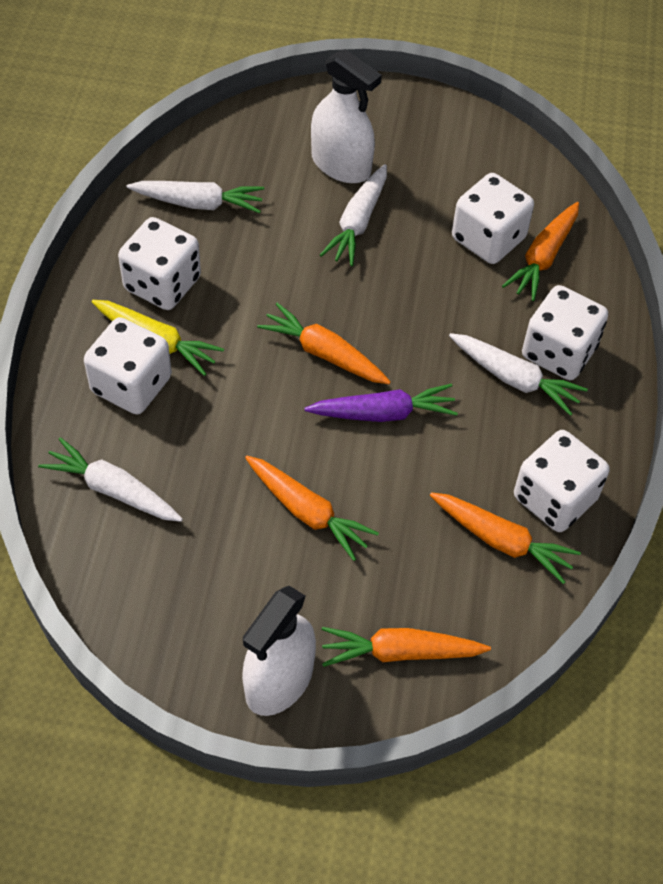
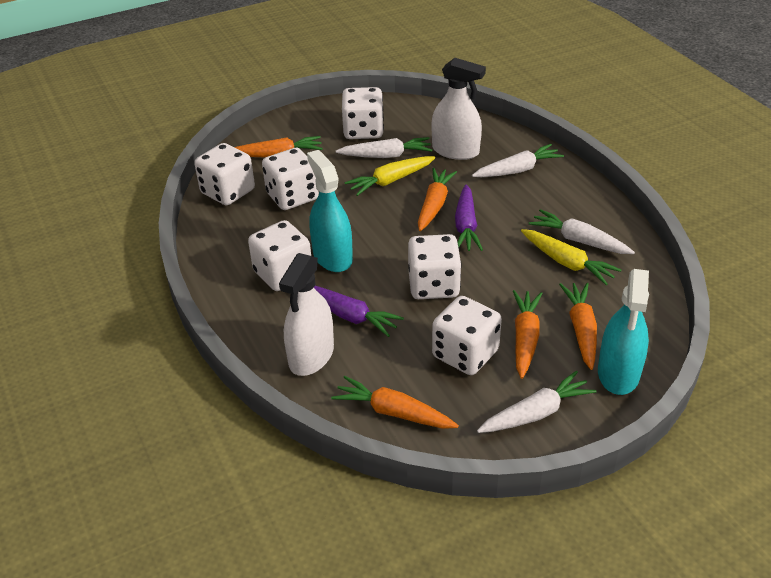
purple carrot: [304,384,458,422] = 1 -> [314,286,404,337] [455,184,483,251] = 2
turquoise spray bottle: none = 0 -> [307,150,353,272] [598,269,649,395] = 2
white dice: [84,317,172,414] [118,217,201,310] [452,173,534,264] [514,430,610,532] [522,285,608,380] = 5 -> [194,143,255,205] [248,220,311,291] [262,148,319,210] [342,87,384,139] [408,234,461,299] [432,296,502,375] = 6
yellow carrot: [92,300,224,376] = 1 -> [345,156,435,196] [521,229,621,285] = 2

